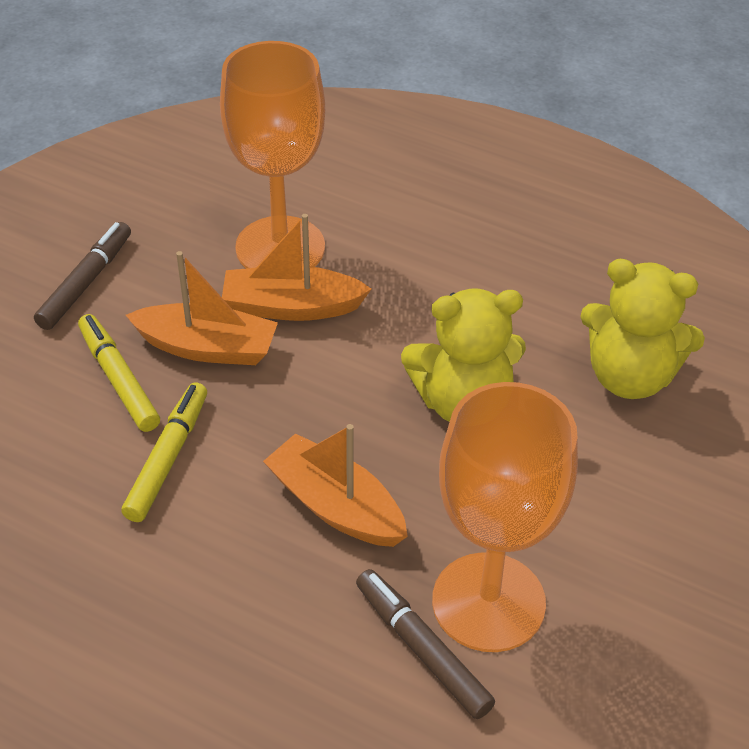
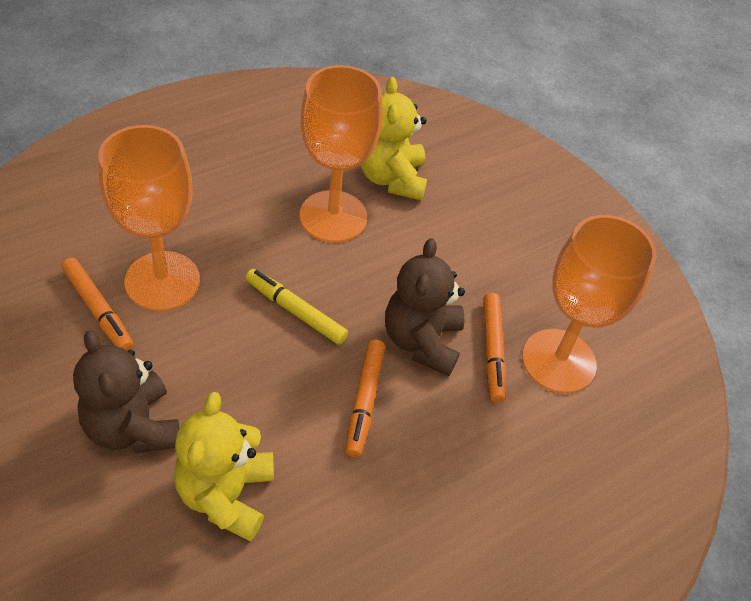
brown marker: [34,222,131,330] [356,569,495,719] = 2 -> none = 0
brown teddy bear: none = 0 -> [73,330,179,453] [385,238,465,376] = 2
orange boat: [126,251,278,365] [222,214,371,321] [263,424,408,547] = 3 -> none = 0
orange goblet: [220,41,325,269] [432,382,578,652] = 2 -> [98,125,200,311] [300,65,382,243] [522,215,656,393] = 3
orange marker: none = 0 -> [61,258,133,351] [345,339,385,457] [483,293,506,402] = 3
yellow marker: [78,314,160,432] [121,382,207,522] = 2 -> [245,269,348,345] = 1

